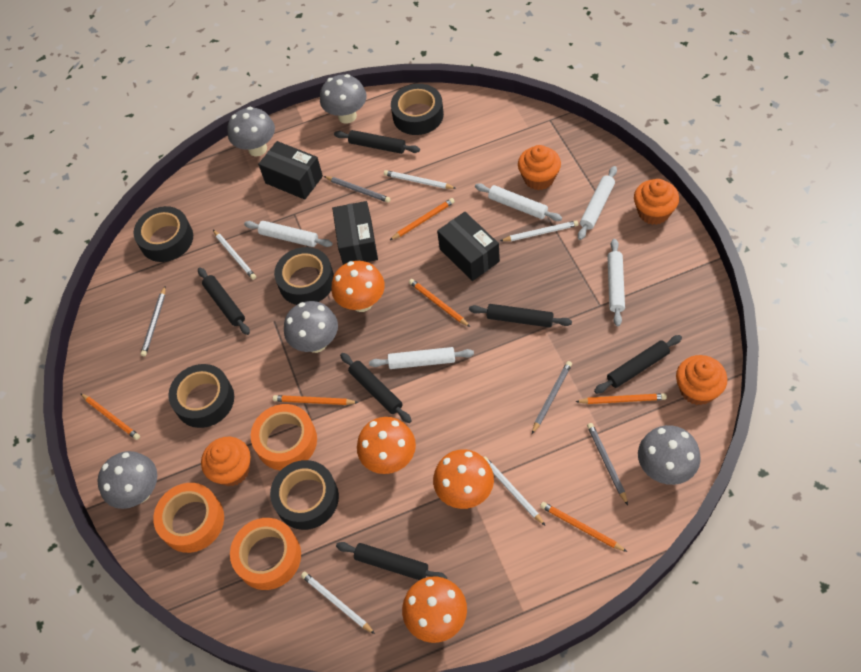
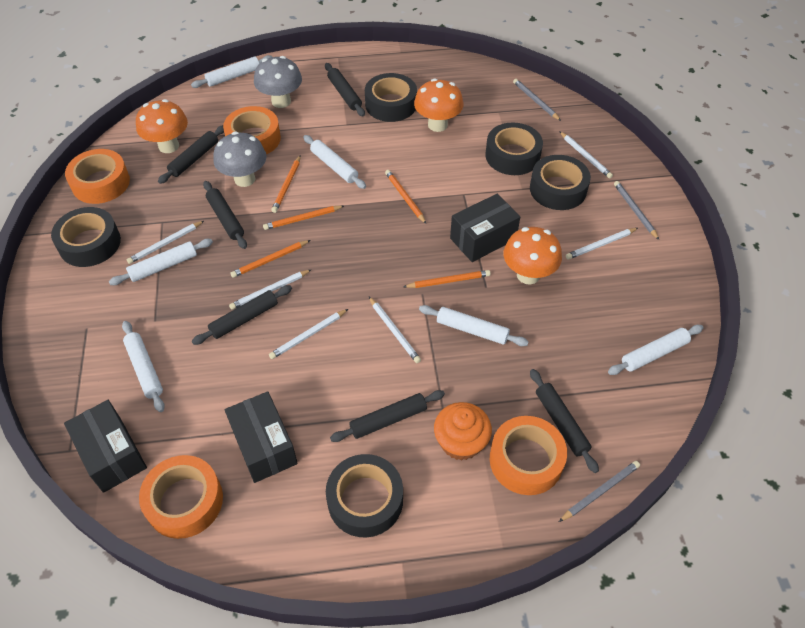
grey mushroom: [97,451,157,509] [227,107,275,156] [284,301,338,353] [320,74,367,124] [638,425,701,485] = 5 -> [213,132,267,187] [254,56,302,108] = 2
grey pencil: [140,286,166,356] [324,176,391,203] [532,361,572,434] [587,423,628,505] = 4 -> [513,79,561,121] [559,461,640,522] [614,181,659,240] = 3
orange cupcake: [201,437,251,486] [518,145,561,190] [634,179,679,225] [676,355,727,405] = 4 -> [434,402,492,461] = 1
orange mushroom: [331,261,385,312] [357,417,416,474] [402,576,467,643] [433,449,494,509] = 4 -> [136,99,188,153] [414,79,464,132] [503,227,562,284] = 3
orange pencil: [80,393,140,440] [273,395,359,405] [390,198,455,240] [409,279,470,327] [540,502,627,552] [575,393,667,404] = 6 -> [230,240,310,278] [263,206,344,230] [271,155,301,213] [385,170,426,224] [403,270,491,288] = 5
orange tape: [153,483,224,553] [230,518,301,590] [251,404,317,470] = 3 -> [65,149,130,204] [139,455,223,539] [223,106,281,154] [490,416,567,495] = 4
white pencil: [213,230,256,280] [301,572,375,634] [384,170,456,189] [483,457,545,525] [500,220,579,241] = 5 -> [127,221,204,264] [229,269,312,310] [269,309,348,359] [369,297,421,363] [559,131,613,179] [566,228,638,260] = 6
white rolling pin: [244,221,332,247] [369,347,474,369] [475,183,562,221] [578,166,617,240] [607,239,625,326] = 5 -> [109,239,213,285] [122,321,165,412] [191,55,272,88] [303,135,366,189] [419,305,528,346] [608,325,704,375] = 6

